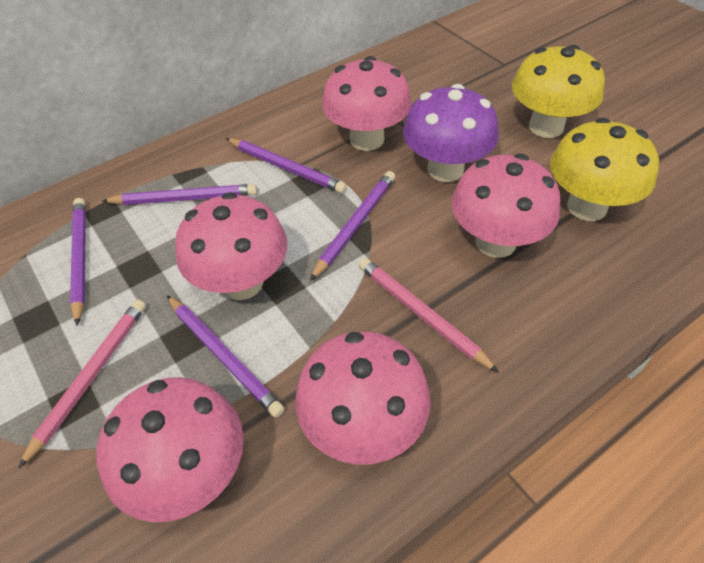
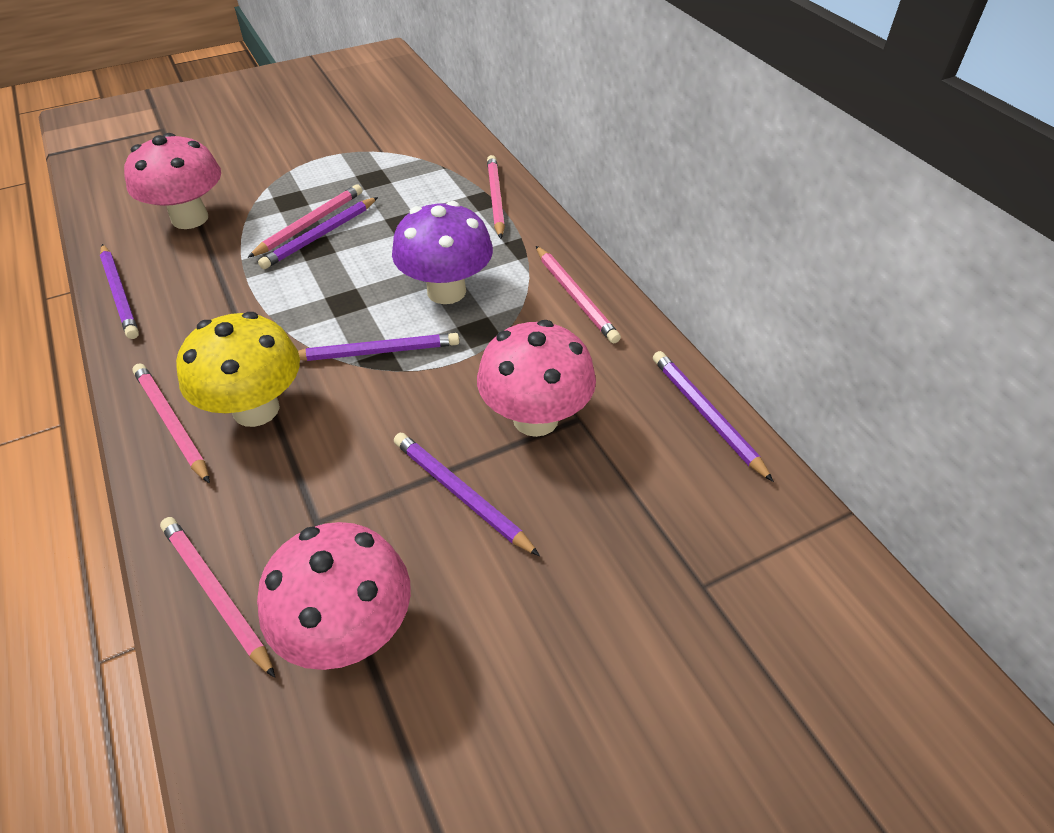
pink mushroom: [97,377,244,522] [175,192,287,300] [295,331,431,465] [322,56,412,151] [451,154,560,258] = 5 -> [124,133,221,229] [257,522,411,670] [477,320,596,437] = 3
pink pencil: [18,299,146,469] [358,258,499,373] = 2 -> [132,363,210,484] [160,517,275,678] [247,184,362,258] [487,155,505,239] [536,246,621,344] = 5
yellow mushroom: [512,45,605,138] [550,118,659,221] = 2 -> [176,312,300,427] = 1

